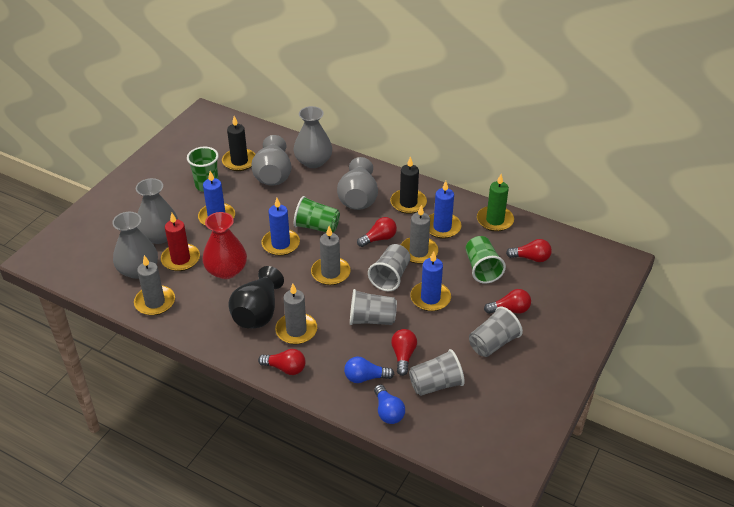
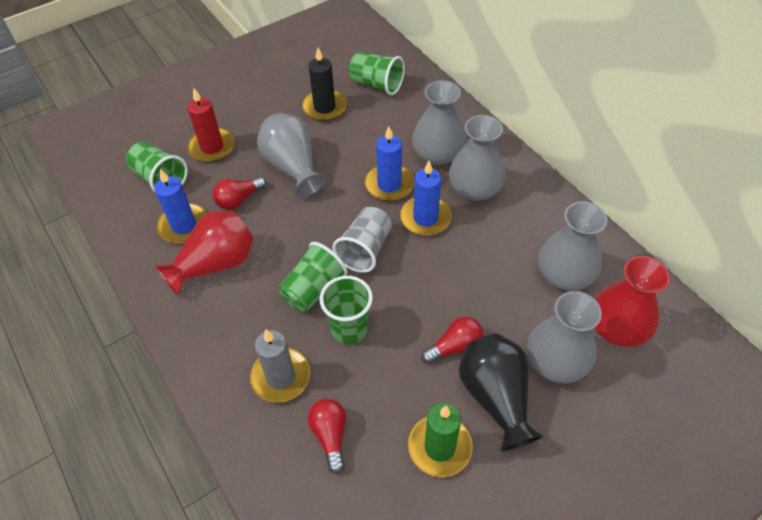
black candle: [222,116,256,171] [390,156,427,214] = 2 -> [302,48,347,121] = 1
blue candle: [198,171,235,226] [262,198,300,256] [410,251,451,311] [429,181,461,239] = 4 -> [154,169,207,244] [365,126,414,201] [400,161,452,236] = 3
blue light bulb: [344,357,394,383] [374,384,405,424] = 2 -> none = 0
green cup: [187,147,219,192] [294,196,340,233] [466,236,506,284] = 3 -> [126,141,188,192] [279,242,347,312] [320,276,373,344] [349,52,405,95] = 4
grey candle: [134,255,175,316] [275,284,317,345] [311,226,351,285] [401,205,438,264] = 4 -> [250,329,310,403] = 1
grey cup: [350,289,397,325] [368,244,410,291] [409,349,465,396] [469,306,523,357] = 4 -> [332,207,392,273] = 1
red light bulb: [258,349,305,375] [357,217,397,247] [391,329,417,376] [484,289,531,314] [506,239,552,262] = 5 -> [213,177,266,210] [308,399,346,474] [421,317,484,364] = 3
red vase: [202,212,247,279] = 1 -> [154,211,254,295] [594,256,670,347] = 2

